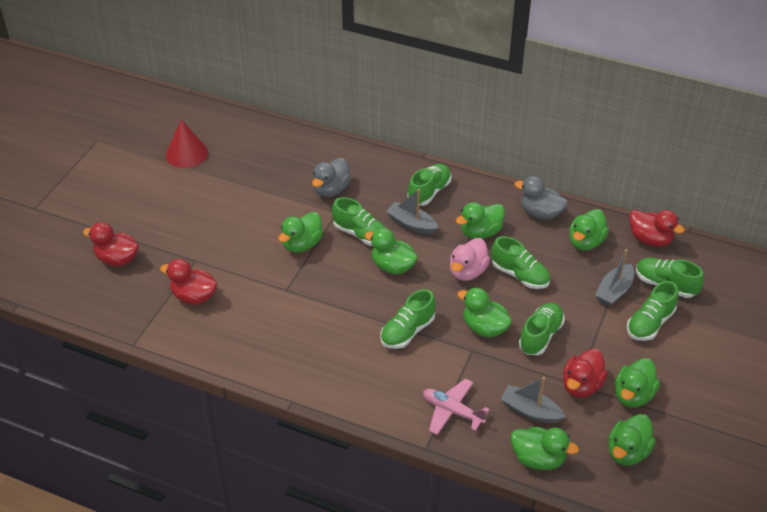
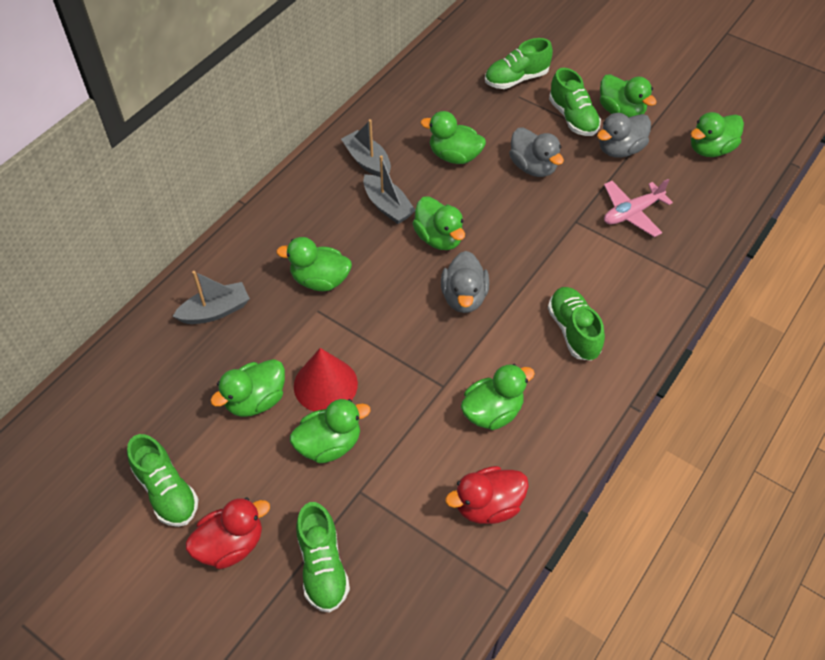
green shoe: [332,197,386,246] [380,289,436,349] [407,164,452,206] [491,236,550,289] [519,303,565,355] [627,281,678,341] [636,258,704,298] = 7 -> [127,434,198,527] [296,502,350,613] [485,38,553,89] [548,287,605,361] [549,68,601,136] = 5
grey duck: [312,158,351,197] [514,176,568,220] = 2 -> [441,251,489,313] [509,127,564,177] [597,113,651,158] = 3
pink duck: [450,238,490,281] = 1 -> none = 0
red duck: [83,222,139,266] [160,259,217,305] [563,349,608,397] [629,210,685,247] = 4 -> [185,498,270,569] [445,466,529,524] = 2

